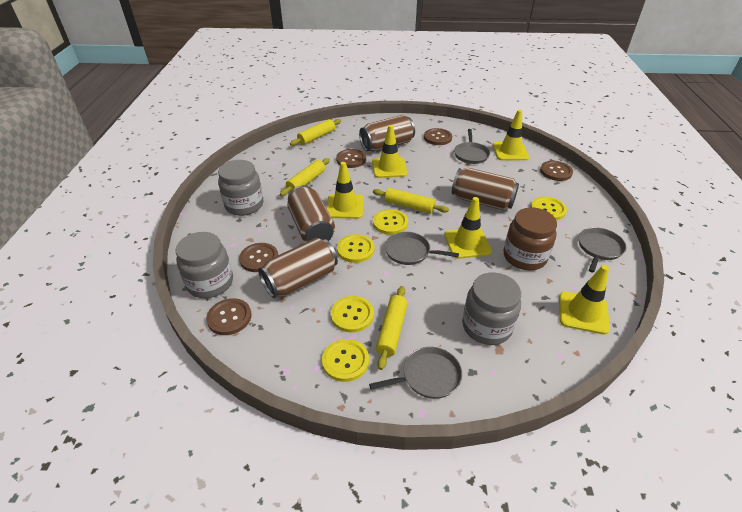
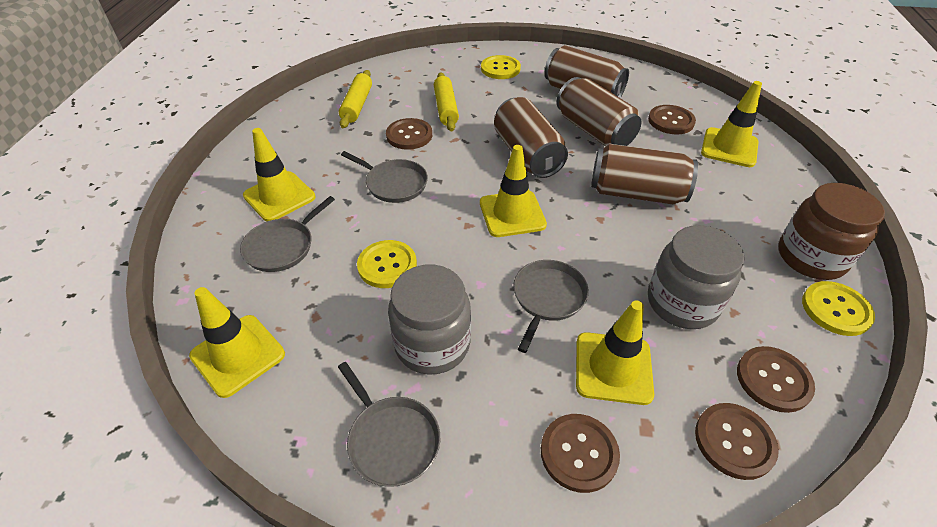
grey jar: [176,232,233,298] [218,160,263,216] [462,272,521,345] = 3 -> [388,265,471,375] [648,225,745,329] = 2
yellow button: [322,339,369,382] [331,296,374,332] [337,234,374,263] [373,209,408,235] [531,197,567,220] = 5 -> [357,240,417,288] [481,55,521,79] [802,281,875,336] = 3
yellow rolling pin: [280,158,330,196] [290,119,341,146] [373,188,449,214] [376,286,408,370] = 4 -> [339,70,372,128] [434,72,459,131] = 2

